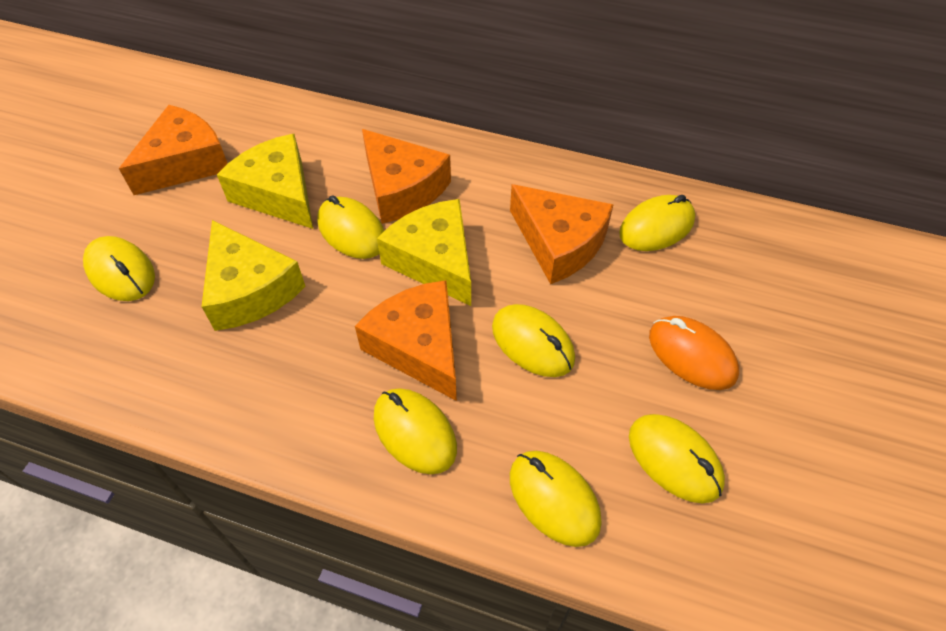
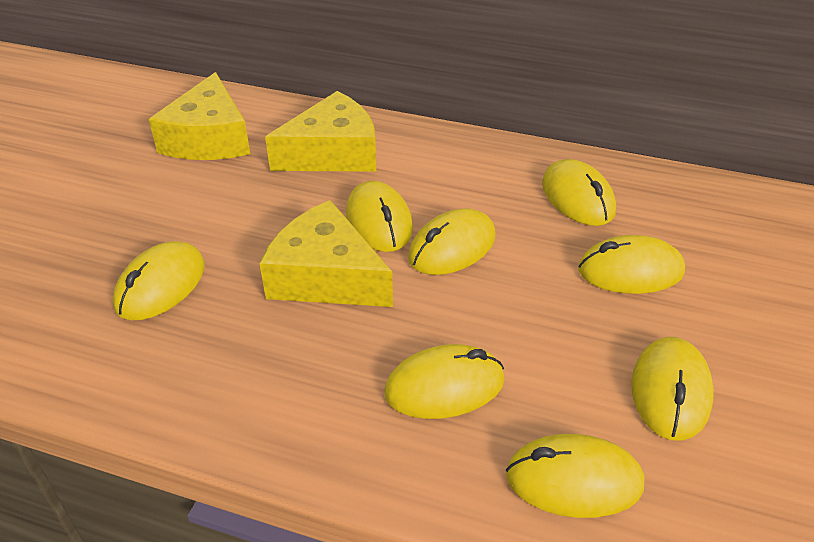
orange cheese: [119,105,228,195] [355,280,457,401] [362,129,451,224] [510,184,614,284] = 4 -> none = 0
orange mouse: [649,316,739,390] = 1 -> none = 0
yellow mouse: [83,236,155,301] [317,195,384,259] [374,388,457,474] [492,304,575,377] [510,451,602,547] [619,195,695,251] [629,414,725,503] = 7 -> [113,241,205,320] [346,181,413,252] [384,344,504,419] [408,208,496,275] [506,434,644,518] [542,159,616,226] [578,235,685,294] [631,337,714,441] = 8

